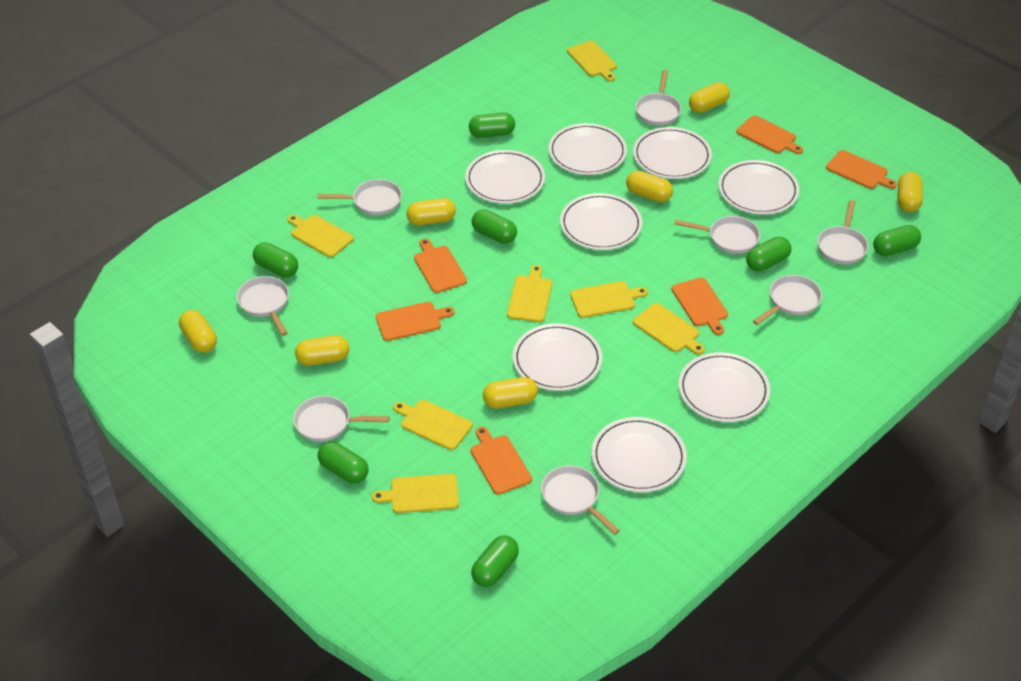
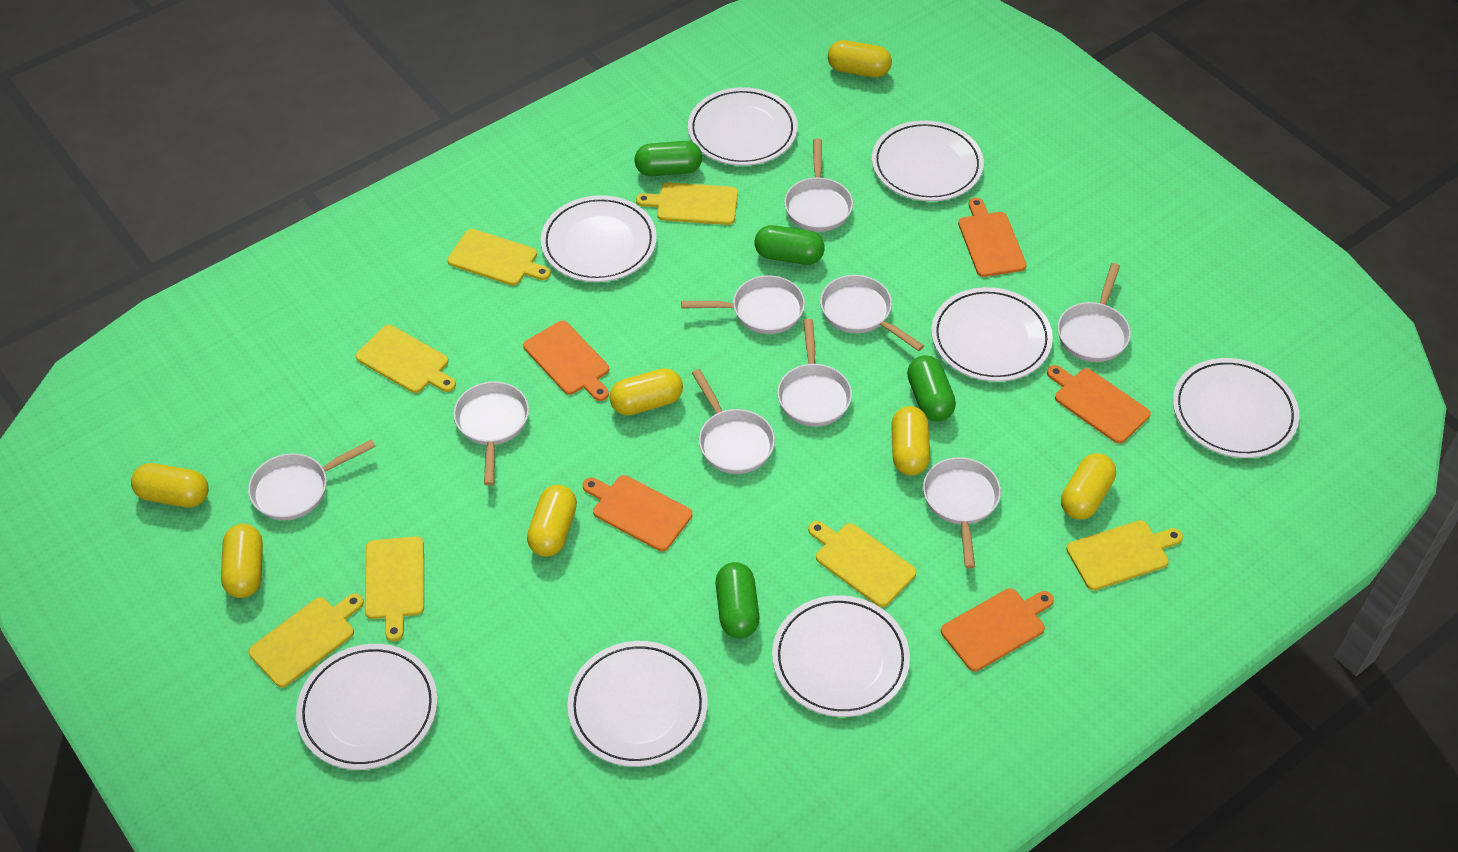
green capsule: [253,242,298,277] [318,442,369,484] [469,112,515,138] [471,535,519,587] [472,209,517,244] [746,236,792,271] [873,225,921,256] = 7 -> [634,141,702,176] [716,562,760,638] [754,225,825,265] [907,355,956,422] = 4
orange cutting board: [376,302,454,341] [414,239,467,293] [470,427,532,495] [671,277,728,335] [736,115,803,154] [826,150,897,189] = 6 -> [523,321,609,401] [583,475,692,551] [941,588,1054,671] [958,198,1027,277] [1047,365,1151,444] = 5
white pan: [236,276,289,336] [293,396,390,442] [317,179,402,215] [541,465,620,535] [635,70,681,126] [674,216,760,254] [753,275,822,325] [817,200,868,265] = 8 -> [248,439,376,520] [453,381,529,486] [681,275,805,334] [692,369,775,474] [777,319,852,427] [784,138,853,232] [820,275,924,351] [923,457,1001,569] [1058,263,1131,362] = 9

